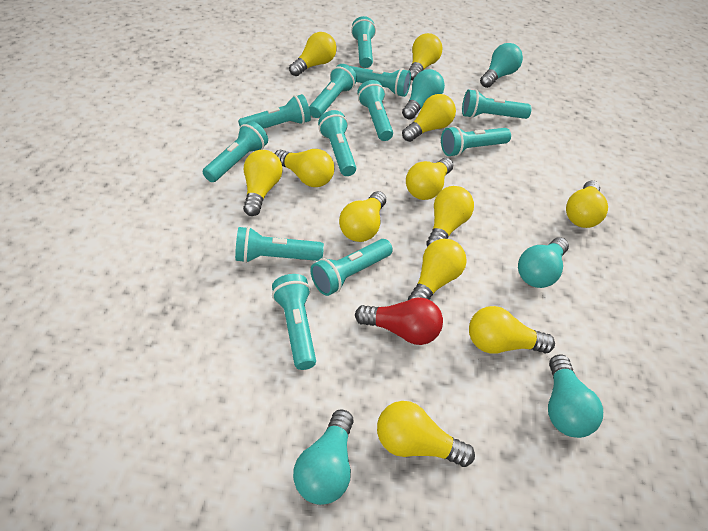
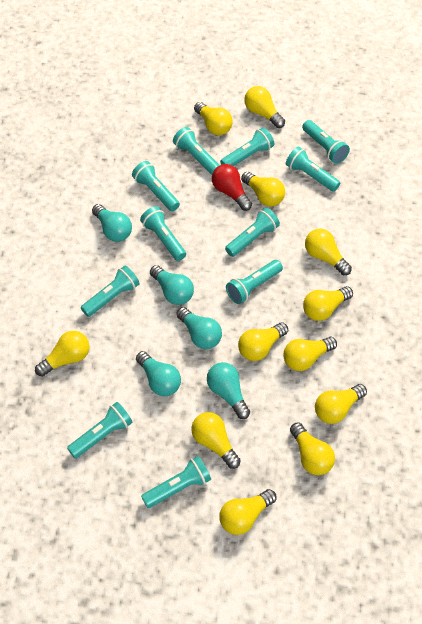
turquoise flashlight: [203,121,268,182] [235,226,324,263] [238,94,311,129] [272,274,316,370] [309,64,357,118] [310,239,393,296] [318,110,356,176] [350,66,411,97] [351,16,376,68] [357,80,393,141] [441,126,511,157] [462,89,532,119] = 12 -> [67,402,133,459] [81,266,140,317] [132,161,180,211] [140,206,186,261] [141,456,211,508] [173,127,220,175] [220,128,274,166] [225,208,280,257] [226,260,283,304] [286,147,340,192] [302,120,350,164] = 11

